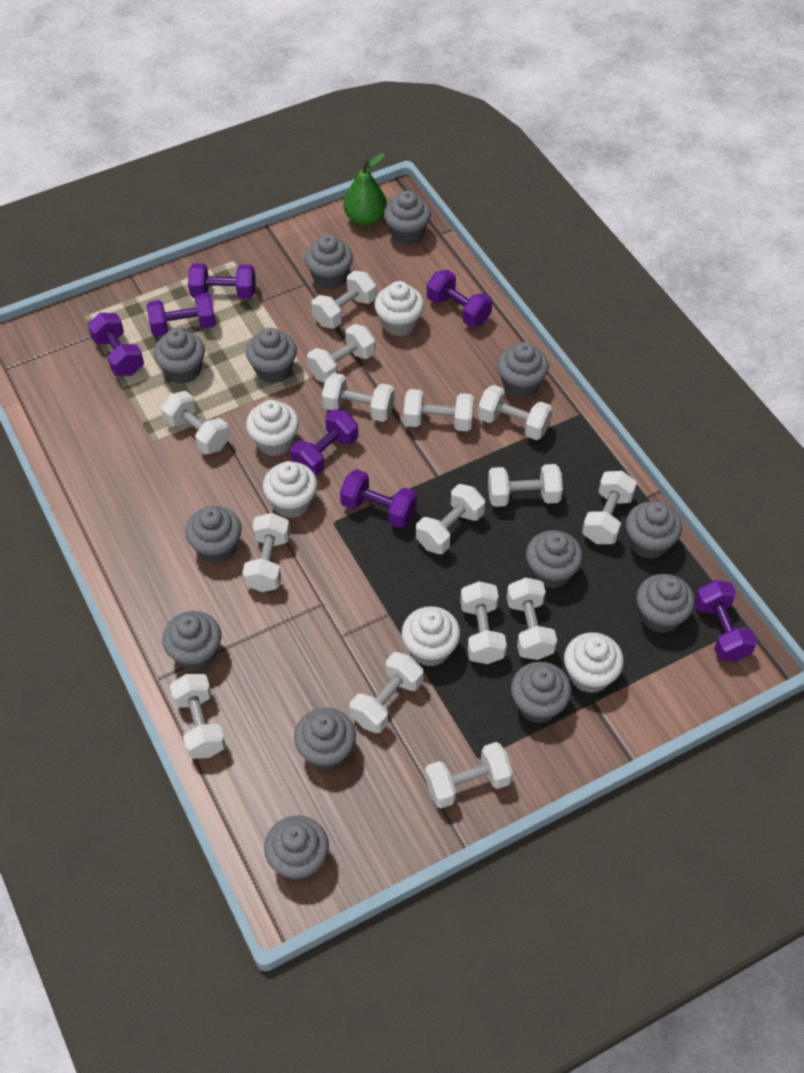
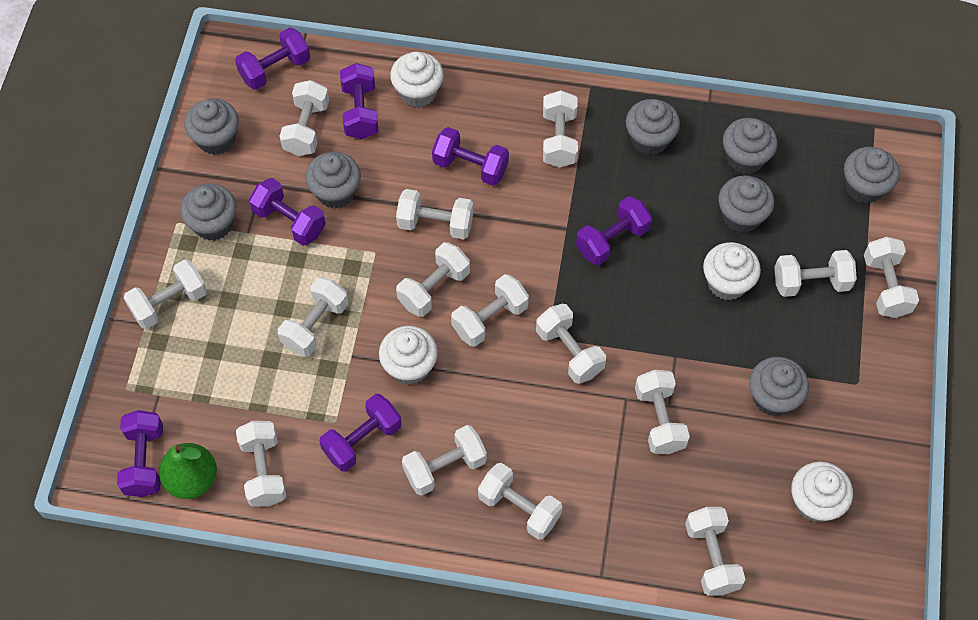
grey cupcake: [154,328,205,384] [162,611,221,671] [185,506,242,563] [246,328,297,383] [264,815,329,881] [294,708,356,770] [305,235,353,289] [384,191,431,245] [497,342,549,398] [511,662,571,723] [526,530,583,588] [626,501,682,559] [636,574,695,633] = 13 -> [180,183,236,241] [184,99,239,155] [305,152,361,209] [626,99,680,155] [718,176,774,233] [723,118,778,174] [749,357,809,416] [844,147,899,203] = 8
white cupcake: [246,400,299,456] [263,461,317,518] [375,281,424,336] [402,606,461,666] [564,632,624,693] = 5 -> [379,326,438,385] [390,52,444,108] [703,242,761,300] [791,462,853,522] = 4

